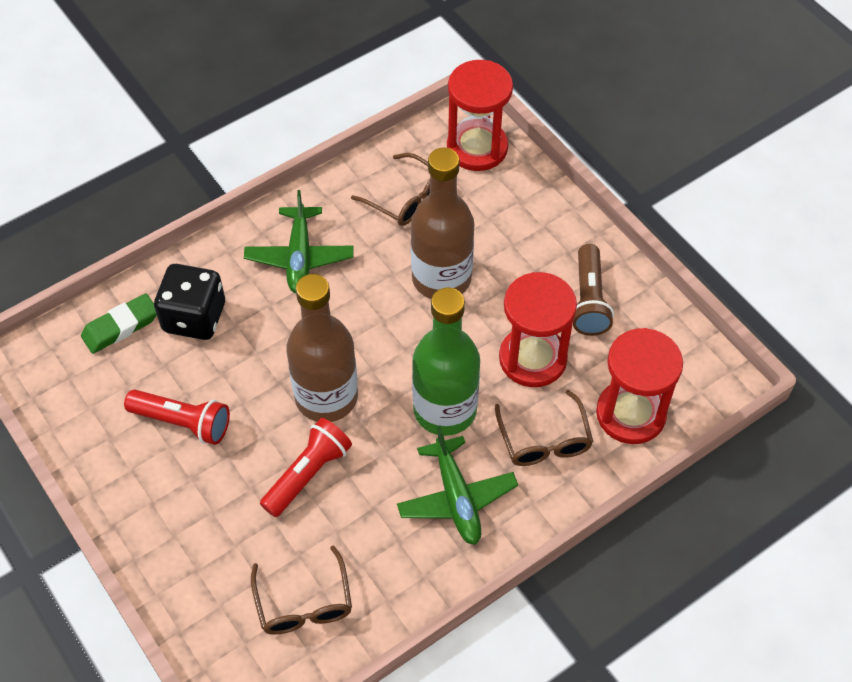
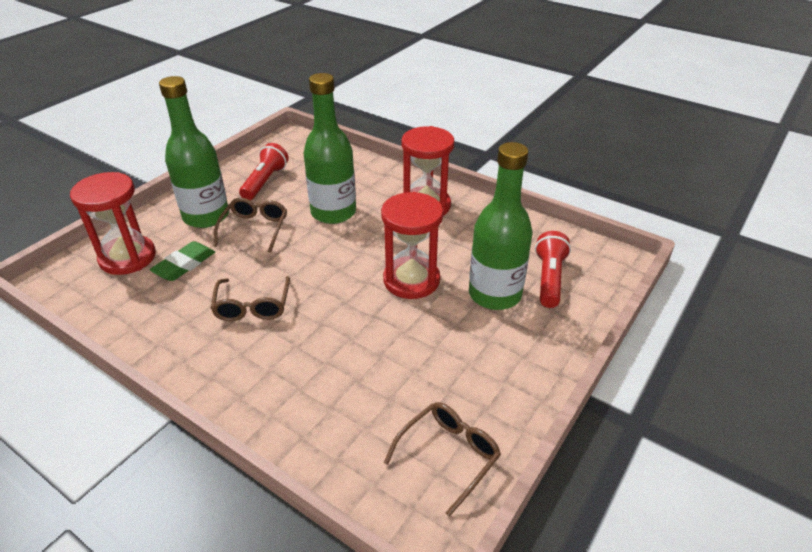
black dice: [154,264,225,340] = 1 -> none = 0
brown bottle: [286,274,358,422] [411,148,474,299] = 2 -> none = 0
brown flashlight: [573,244,614,336] = 1 -> none = 0
green bottle: [412,287,480,436] = 1 -> [159,76,229,228] [303,73,356,224] [469,142,532,310] = 3
green plane: [244,190,354,293] [397,425,518,545] = 2 -> none = 0

